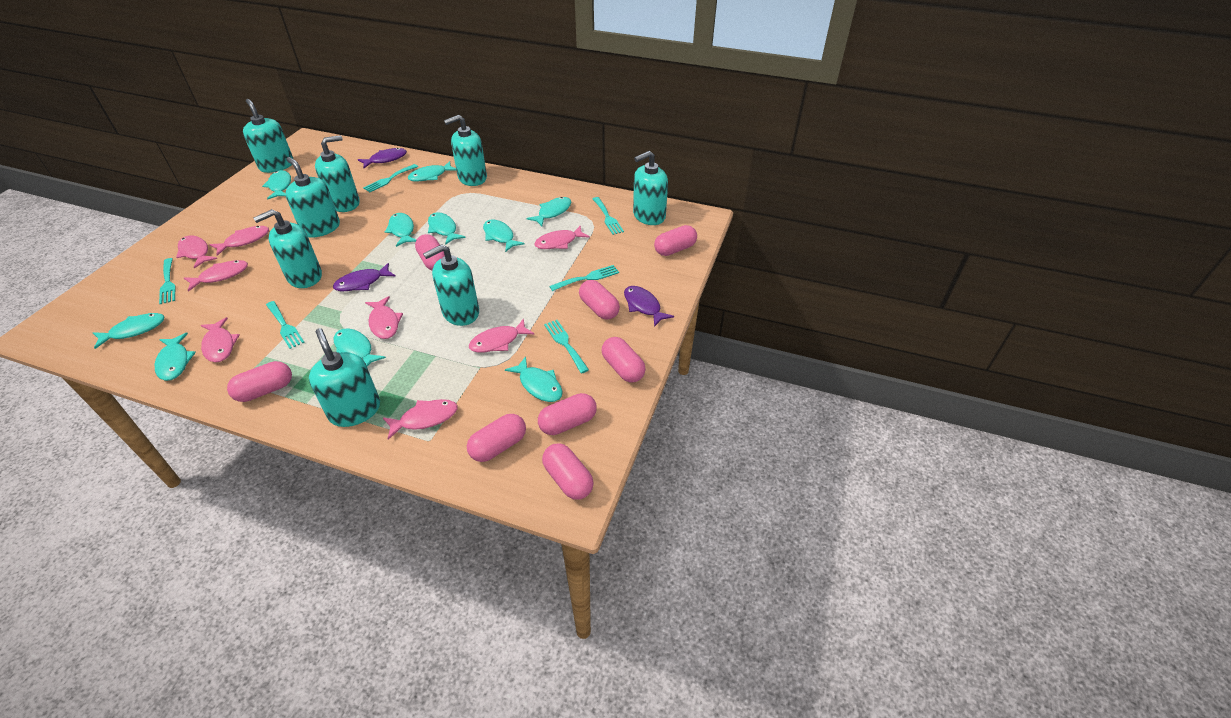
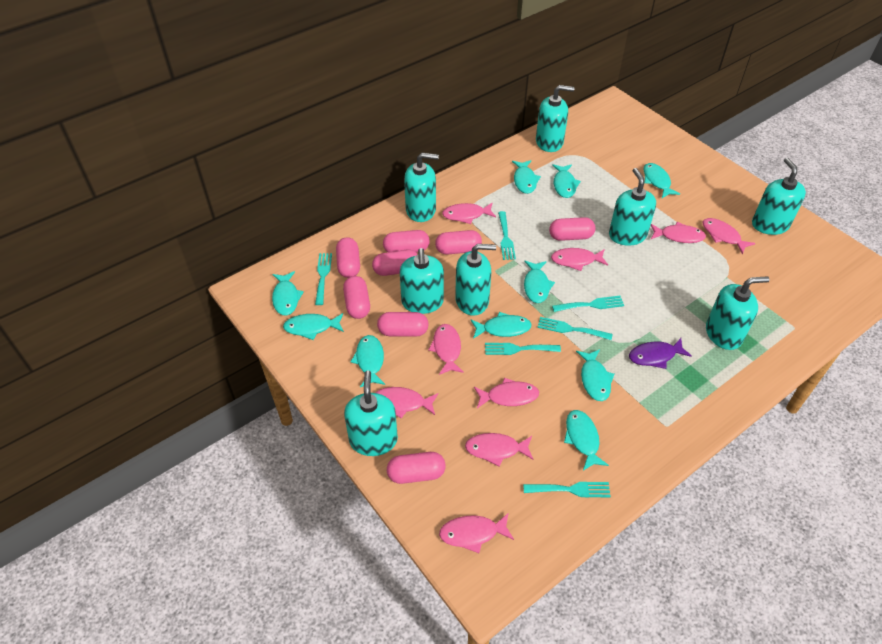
pink fish: [176,236,217,268] [184,260,248,292] [200,317,240,362] [209,226,269,256] [365,296,403,339] [383,399,458,440] [469,318,534,353] [534,226,590,249] = 8 -> [375,387,438,418] [428,324,464,375] [439,513,514,553] [442,203,496,224] [465,433,534,467] [474,378,539,408] [551,248,608,271] [651,222,706,243] [703,218,755,255] = 9
purple fish: [333,263,396,291] [358,148,407,168] [624,286,674,327] = 3 -> [629,338,692,369] = 1

